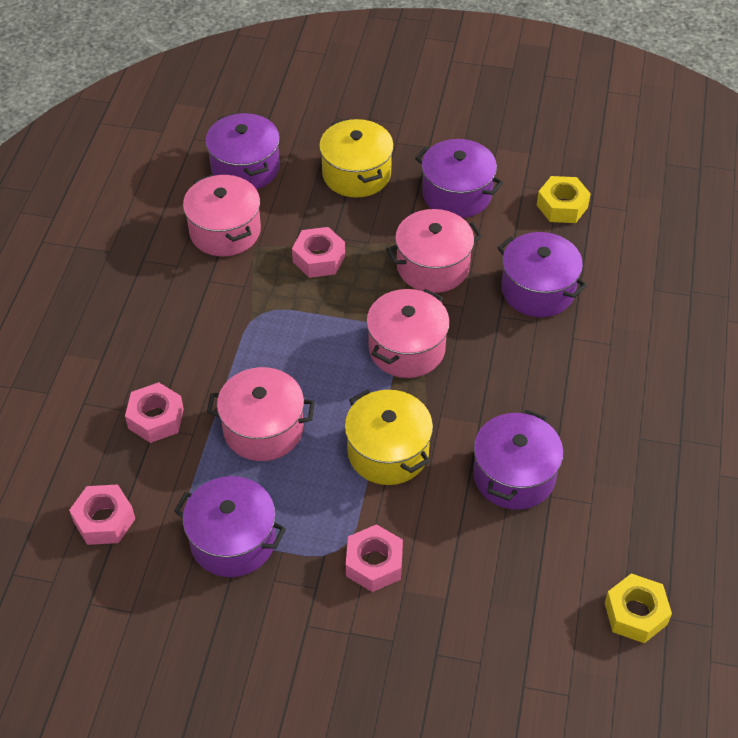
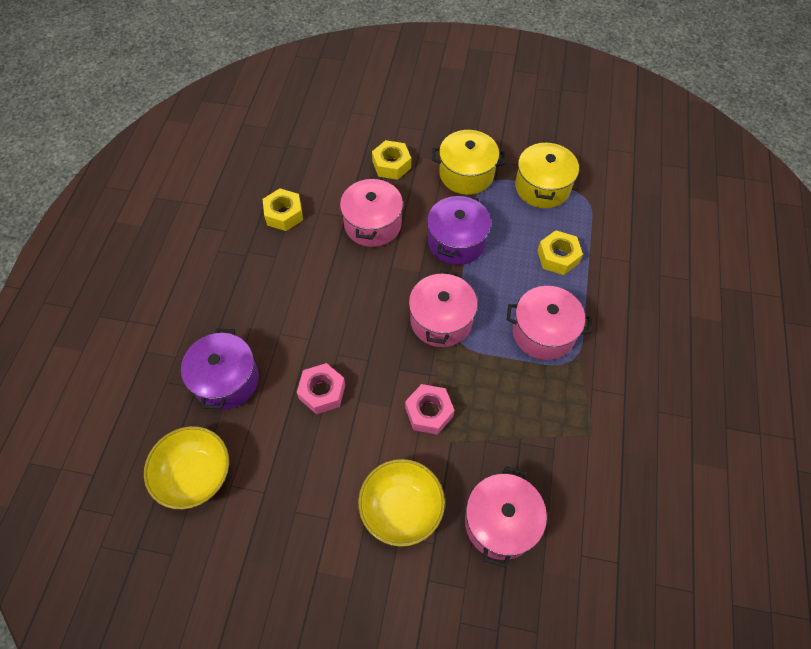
pink nut: [69,484,135,545] [125,382,184,443] [292,227,345,278] [346,524,403,592] = 4 -> [297,363,345,414] [405,384,454,435] = 2
purple pot: [174,476,286,577] [205,113,280,189] [415,139,503,218] [473,410,563,510] [498,232,587,317] = 5 -> [181,329,259,410] [427,194,491,265] = 2
yellow bowl: none = 0 -> [144,426,229,509] [358,459,445,547] = 2
yellow nut: [537,176,591,223] [605,573,672,643] = 2 -> [263,188,303,231] [372,140,411,180] [538,230,583,275] = 3

